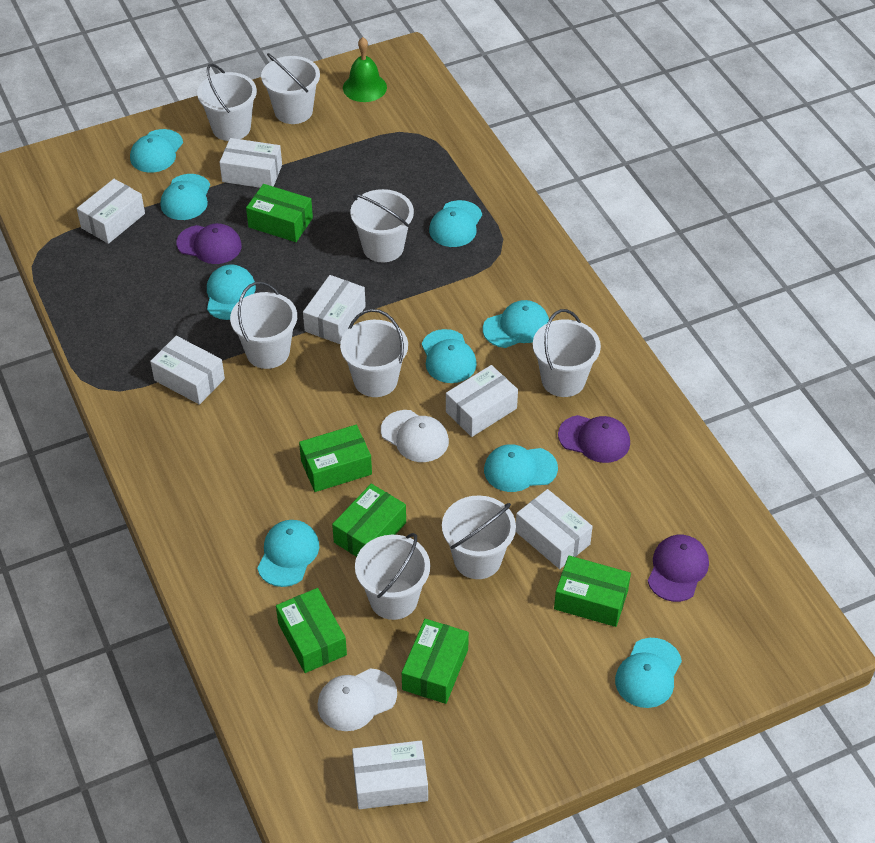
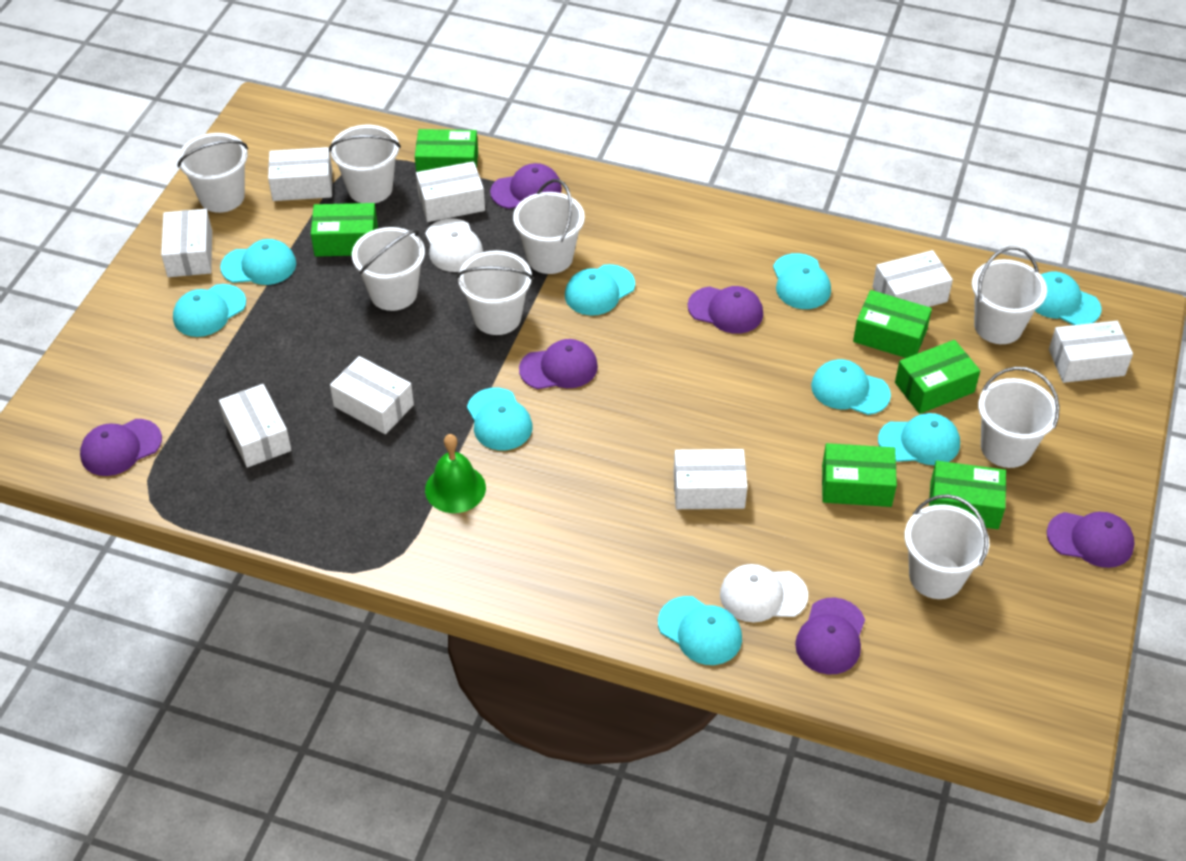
purple cap: [176,223,242,264] [558,415,630,463] [648,535,709,602] = 3 -> [80,419,162,476] [490,163,562,209] [519,339,598,389] [688,286,763,334] [795,597,865,675] [1047,512,1135,568] = 6
white box: [77,179,145,244] [150,336,225,405] [219,138,282,188] [303,275,366,344] [352,740,428,809] [446,365,518,437] [515,489,593,569] = 7 -> [161,209,212,277] [219,384,292,468] [268,147,333,201] [330,356,414,434] [416,161,485,222] [674,449,747,509] [873,250,953,307] [1049,321,1133,383] = 8

